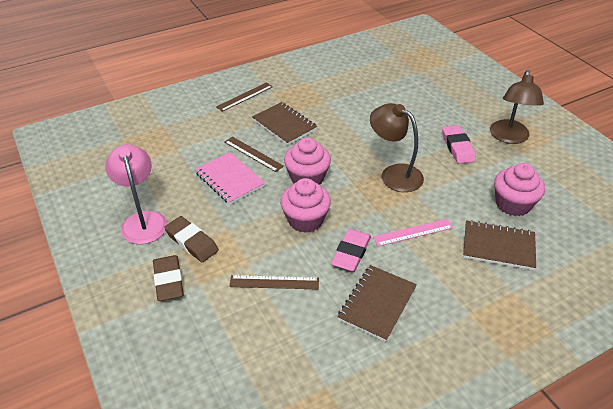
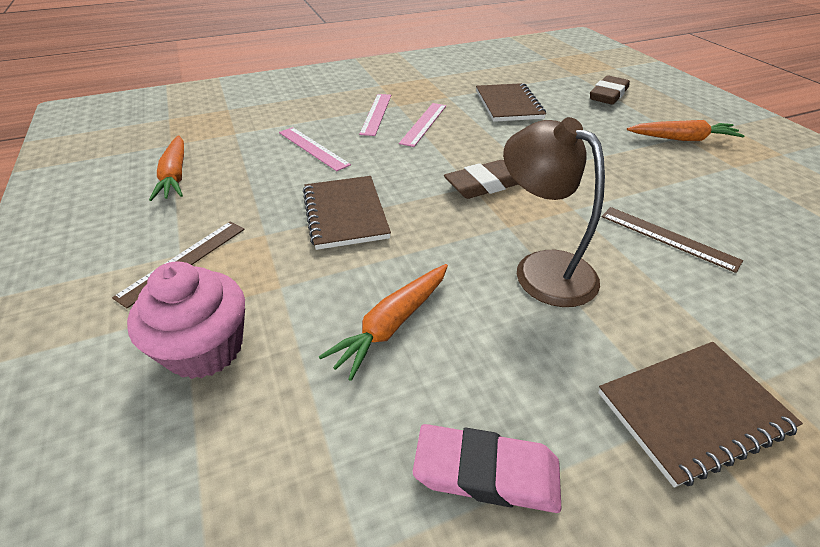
brown lamp: [370,103,424,192] [490,70,544,144] = 2 -> [503,117,605,307] = 1
brown ruler: [216,82,273,112] [225,137,284,172] [229,275,319,290] = 3 -> [112,222,245,308] [602,207,743,273] = 2
orange carrot: none = 0 -> [149,135,184,201] [319,264,448,381] [627,120,745,141] = 3
pink cupcake: [280,178,331,233] [284,137,331,184] [494,163,545,216] = 3 -> [127,262,245,379] = 1
pink eraser: [331,229,371,272] [442,125,476,164] = 2 -> [413,424,561,513] = 1
pink lamp: [105,144,167,244] = 1 -> none = 0
pink notebook: [195,152,265,204] = 1 -> none = 0
pink ruler: [373,219,453,247] = 1 -> [279,127,351,171] [359,94,391,136] [399,103,446,147] = 3

